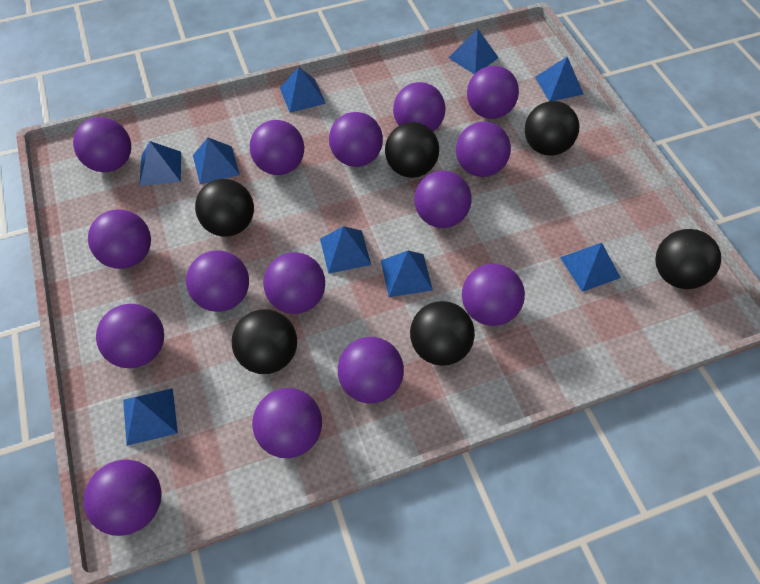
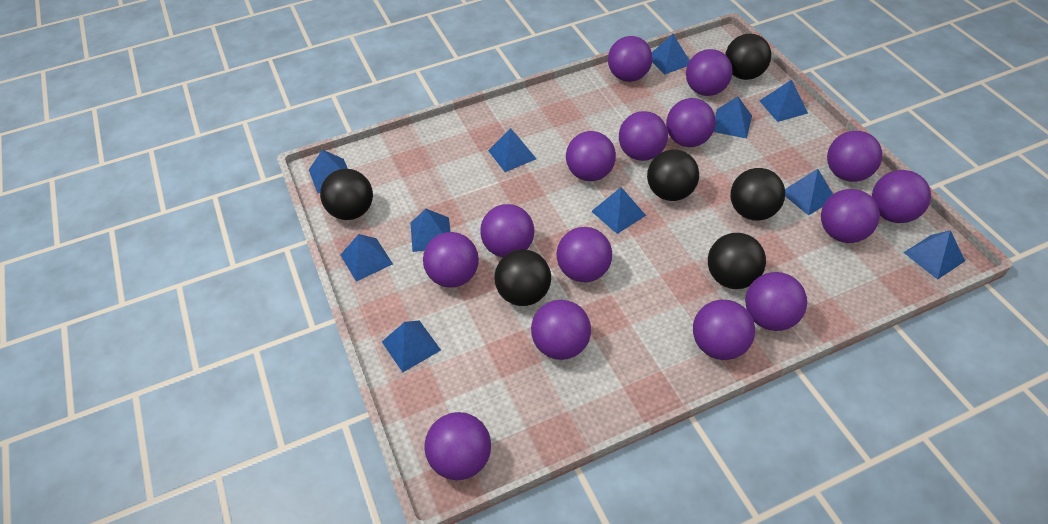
blue pyramid: [123,388,178,446] [139,141,181,186] [193,138,240,184] [280,67,326,113] [320,226,371,274] [381,251,433,297] [448,28,499,74] [535,57,584,101] [560,243,621,292] = 9 -> [309,150,348,194] [340,234,393,281] [382,321,441,372] [410,209,451,252] [488,128,536,172] [591,187,646,234] [652,34,690,75] [714,97,752,138] [760,80,808,122] [785,169,833,215] [903,230,965,280] = 11

